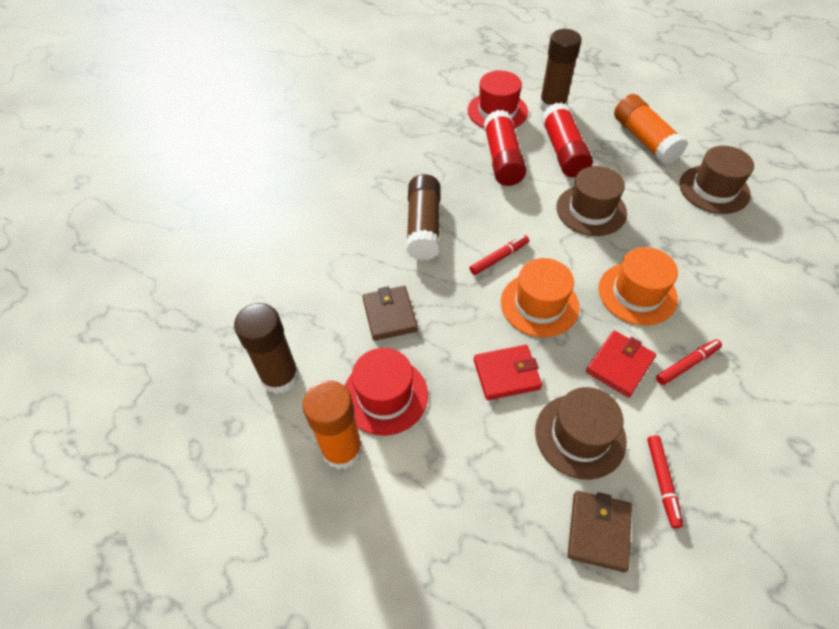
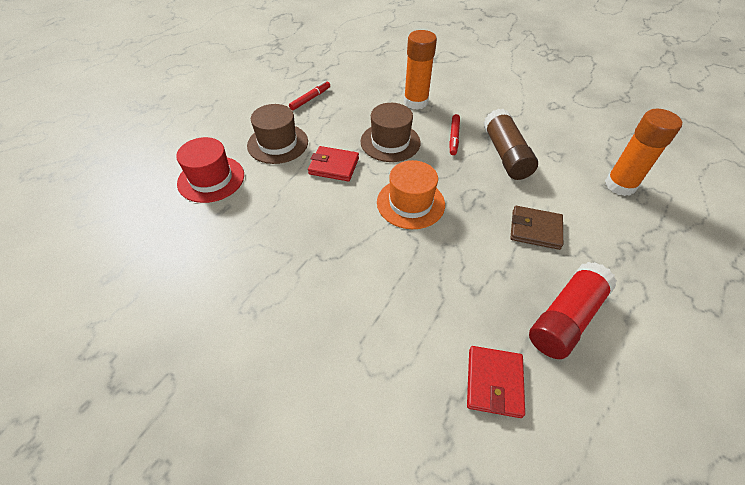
brown glue stick: [234,303,299,394] [406,174,440,261] [539,29,582,111] = 3 -> [484,109,538,180] = 1
brown hat: [535,387,627,480] [556,166,627,236] [680,146,754,214] = 3 -> [247,104,308,164] [361,103,421,162] = 2
brown wallet: [362,286,418,341] [567,491,632,572] = 2 -> [511,206,563,250] = 1
orange hat: [501,258,580,337] [599,247,678,325] = 2 -> [377,160,445,229] = 1
red glue stick: [484,110,526,186] [542,102,593,177] = 2 -> [529,262,617,359] = 1
red hat: [345,348,428,436] [467,71,528,128] = 2 -> [176,137,244,203] = 1
red marker: [470,235,529,275] [647,435,683,528] [656,339,722,385] = 3 -> [289,81,330,110] [449,114,460,155] = 2

